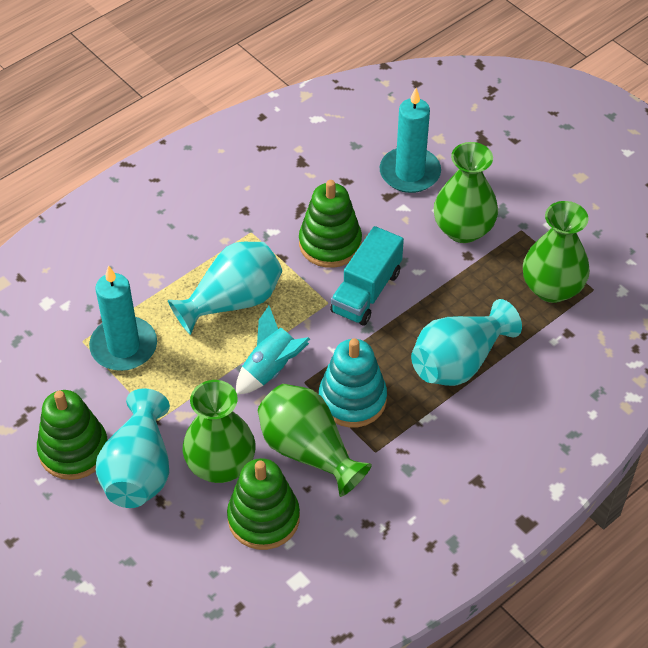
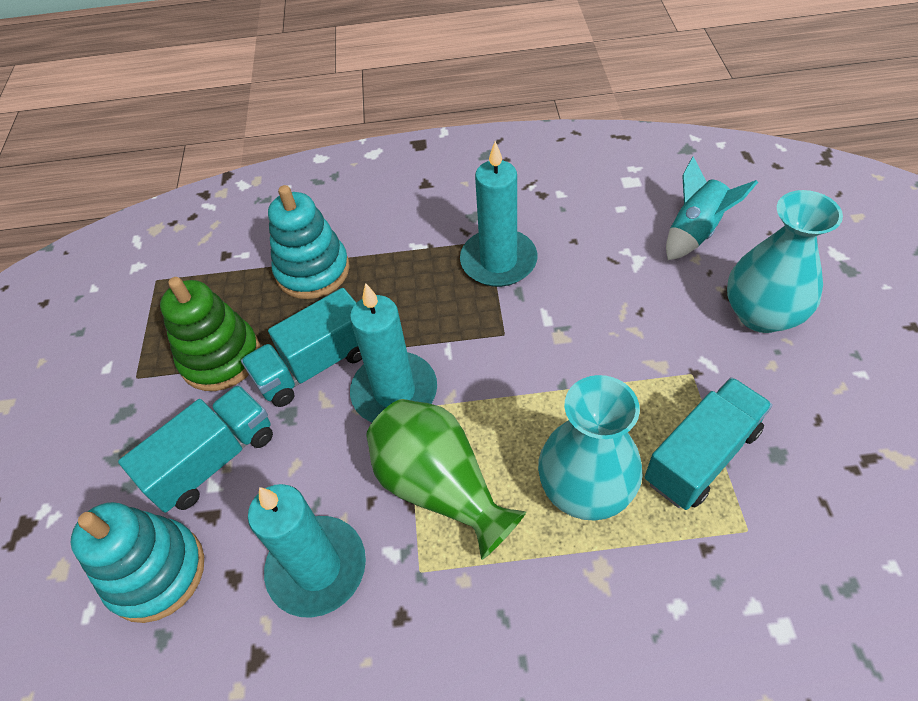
green stacking toy: [37,390,108,480] [227,458,300,550] [299,180,362,268] = 3 -> [160,277,260,391] = 1
green vase: [183,380,256,483] [258,384,372,497] [434,142,498,243] [523,201,590,303] = 4 -> [366,399,526,560] = 1
turquoise candle: [89,265,157,371] [380,88,441,193] = 2 -> [248,484,366,618] [350,283,437,422] [460,141,538,287] = 3
turquoise stacking toy: [319,338,387,428] = 1 -> [71,502,204,623] [268,185,350,299] = 2
turquoise truck: [330,226,404,326] = 1 -> [118,385,273,513] [241,288,362,407] [644,377,773,510] = 3
turquoise vase: [96,388,170,508] [168,242,282,335] [411,299,522,386] = 3 -> [538,375,642,521] [727,190,843,333] = 2

